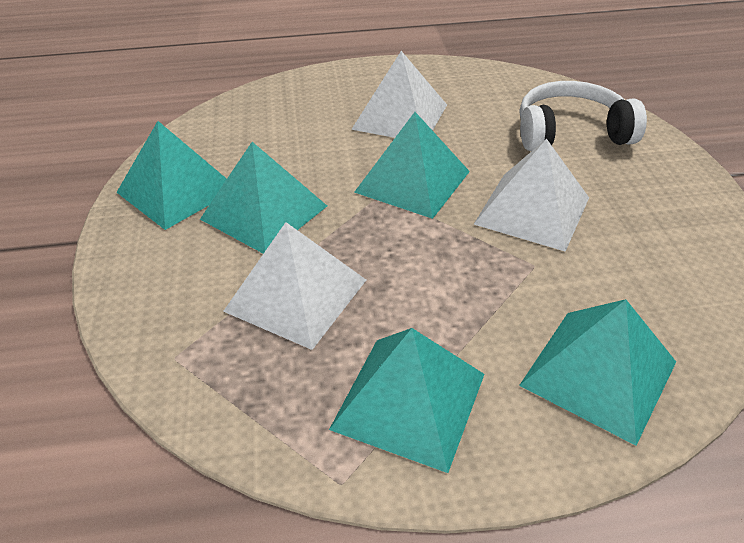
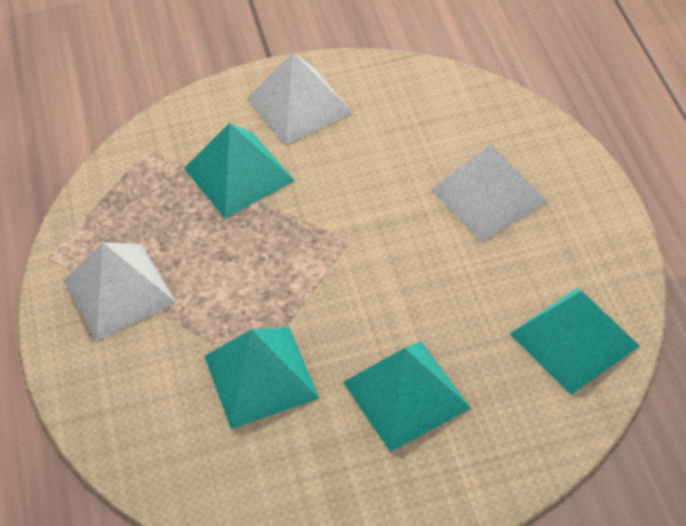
turquoise pyramid: [116,121,227,230] [200,142,327,254] [329,328,484,473] [354,112,470,219] [519,299,676,446] = 5 -> [184,123,295,219] [205,327,319,429] [343,341,471,452] [510,288,639,395] = 4
white headphones: [520,81,647,151] = 1 -> none = 0

